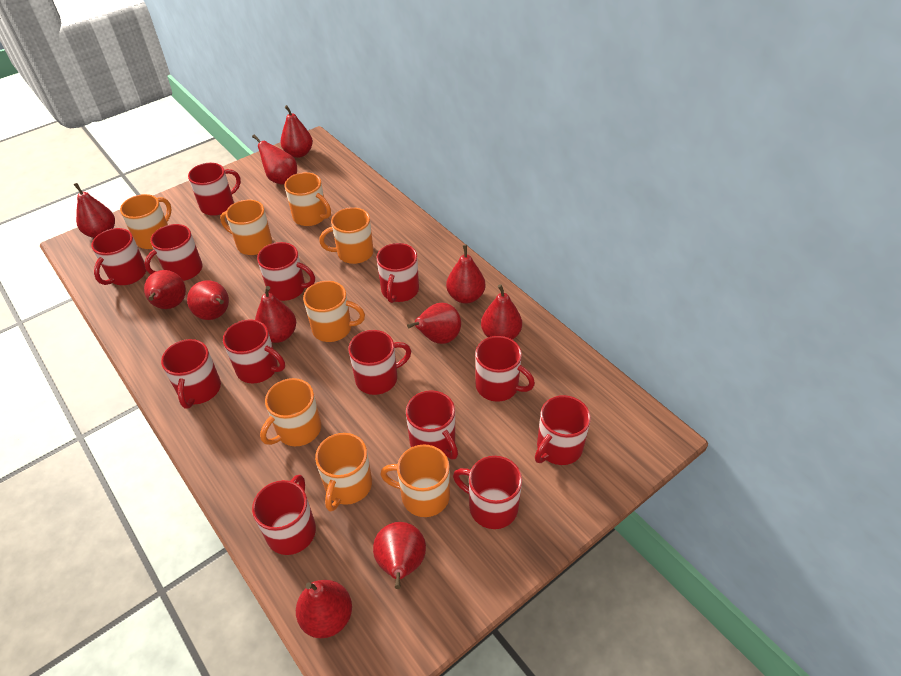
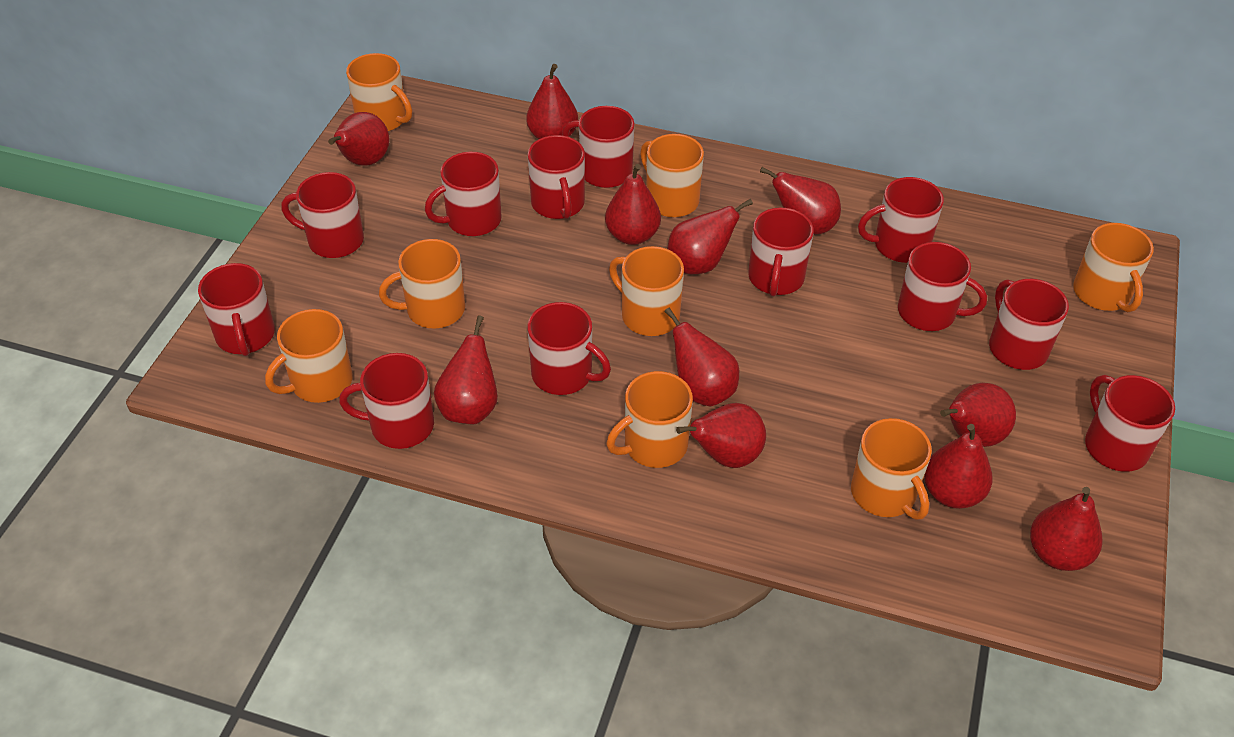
red mug: [91,228,146,285] [144,224,203,281] [161,339,221,408] [188,163,241,216] [223,319,285,383] [252,475,316,555] [257,242,315,301] [348,330,411,395] [377,243,419,303] [406,390,458,459] [453,456,522,529] [475,336,535,402] [535,395,591,465] = 13 -> [198,263,275,356] [281,172,364,258] [339,353,434,449] [425,152,502,236] [528,135,585,219] [528,302,611,395] [562,106,634,188] [748,207,814,297] [858,177,944,263] [898,242,987,331] [989,279,1069,370] [1085,375,1175,472] = 12

